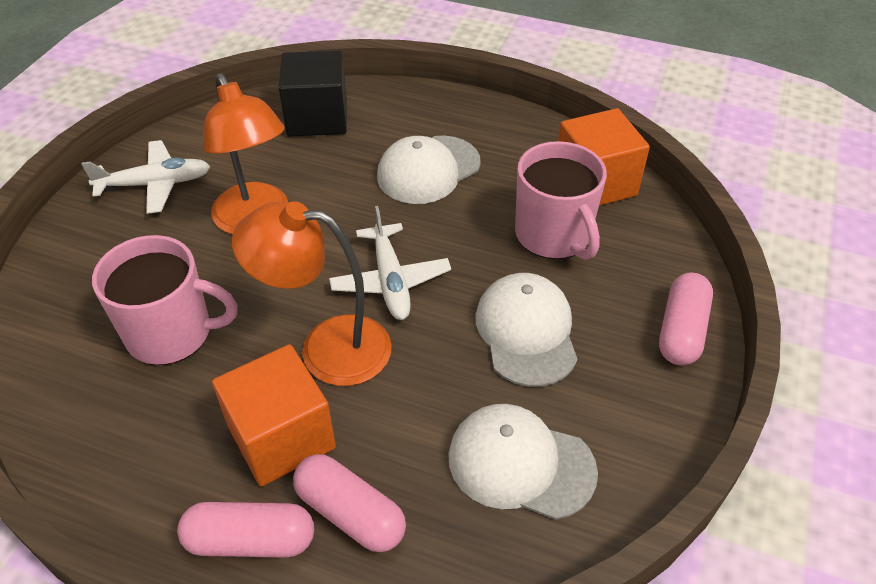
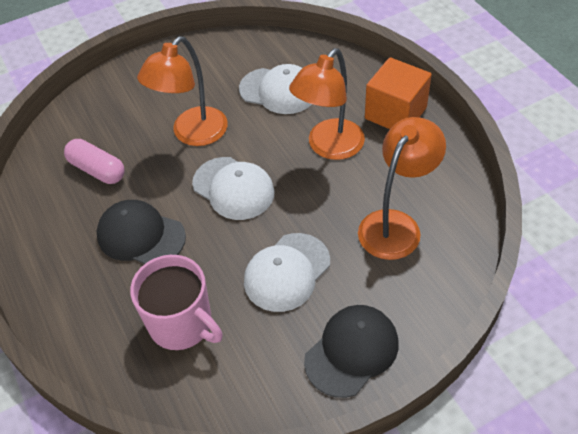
black cap: none = 0 -> [97,200,186,264] [304,305,399,398] = 2
black cube: [278,50,347,137] = 1 -> none = 0
orange cube: [212,344,336,486] [558,108,650,206] = 2 -> [365,57,432,129] = 1
orange lamp: [203,73,288,234] [232,201,392,386] = 2 -> [137,36,228,146] [289,48,365,160] [358,117,446,260] = 3
pink capsule: [177,502,314,558] [293,454,406,552] [659,272,713,365] = 3 -> [64,139,125,184] = 1
pink mug: [92,235,238,365] [515,141,607,260] = 2 -> [130,255,223,350] = 1
white plane: [81,140,210,214] [329,206,451,320] = 2 -> none = 0

